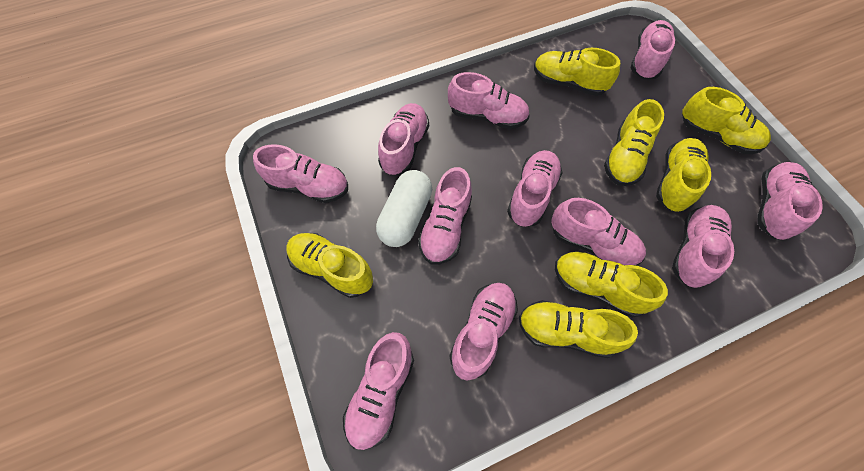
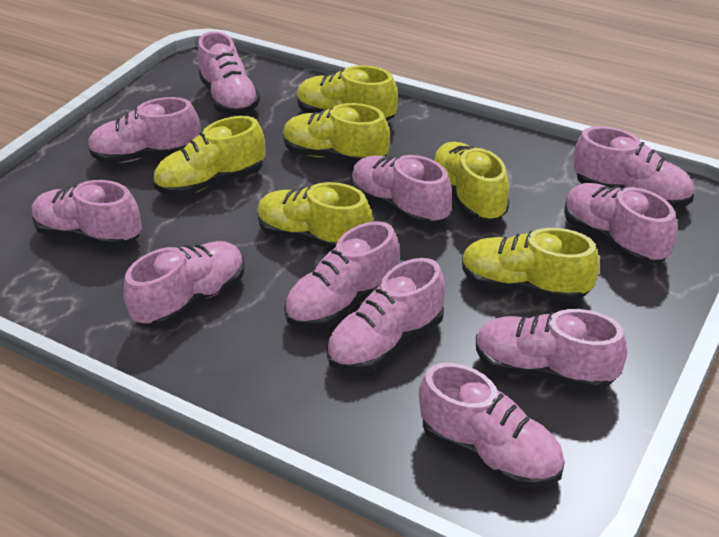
white capsule: [376,170,432,247] = 1 -> none = 0
yellow shoe: [287,233,373,298] [519,300,638,358] [534,48,620,96] [555,252,668,318] [604,99,664,186] [656,138,711,212] [682,87,771,154] = 7 -> [153,116,266,196] [257,182,373,250] [283,103,390,164] [297,66,398,121] [433,142,510,221] [462,228,599,302] = 6

